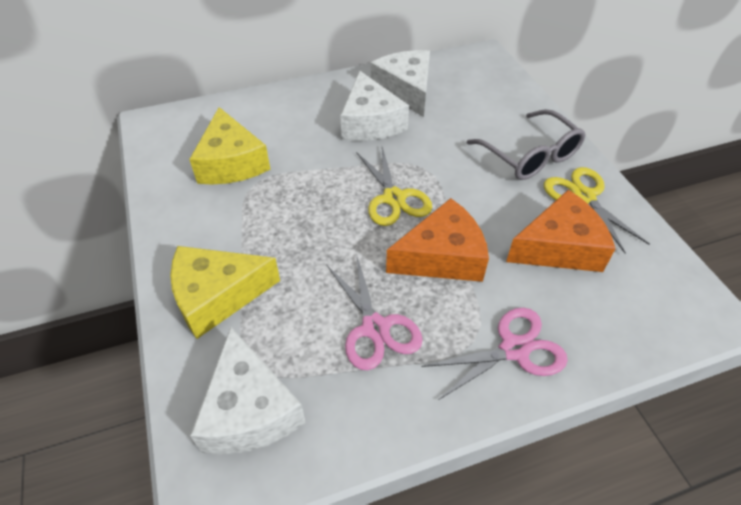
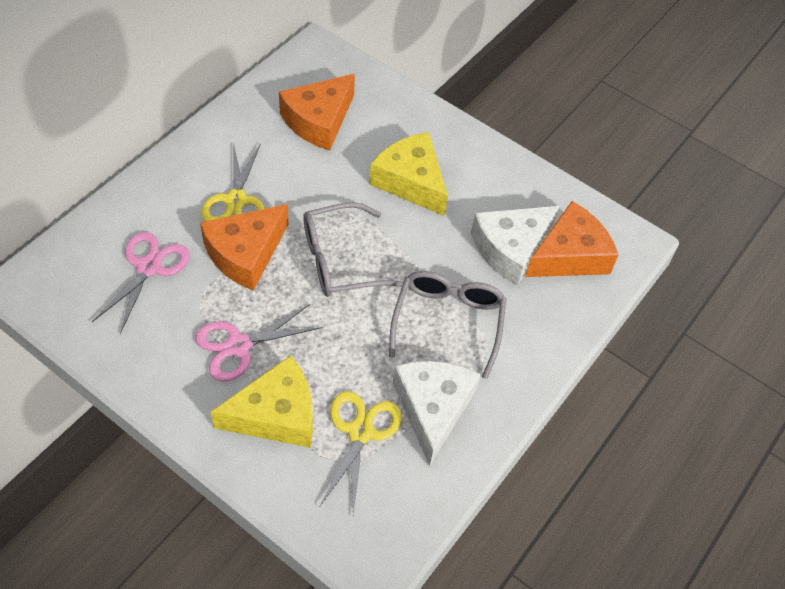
grey glasses: [467,109,586,180] = 1 -> [303,202,404,297] [389,271,506,379] = 2
orange cheese: [386,198,489,282] [506,190,615,272] = 2 -> [200,204,289,291] [279,74,355,151] [525,201,618,277] = 3
white cheese: [190,327,306,455] [340,71,409,141] [371,50,430,117] = 3 -> [393,361,481,466] [471,206,559,286] = 2

